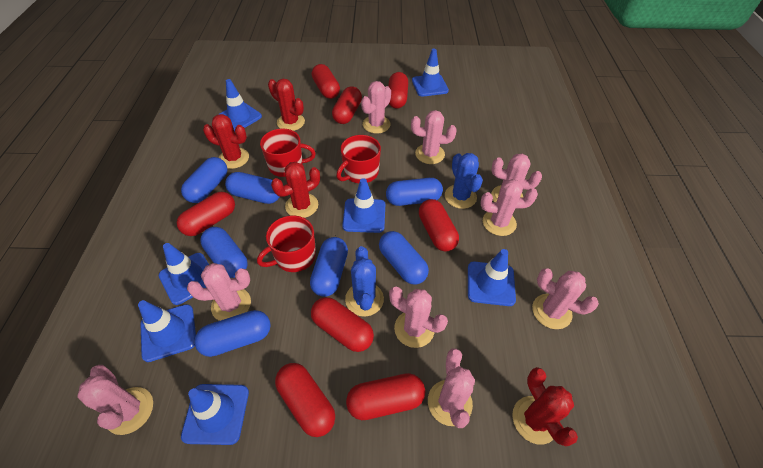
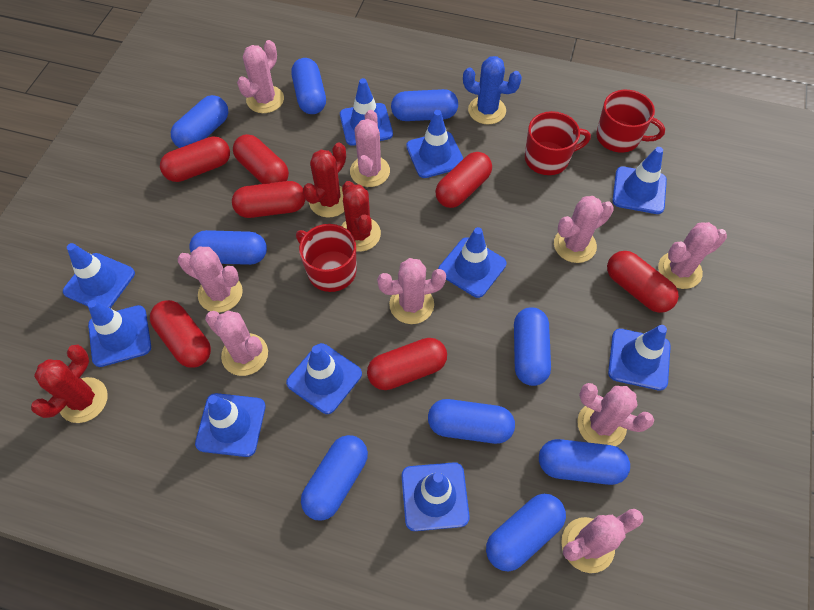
blue cactus: [345,246,384,316] [445,153,483,209] = 2 -> [463,56,522,124] = 1
blue capsule: [181,157,228,203] [194,310,271,357] [200,227,248,278] [225,172,280,204] [310,237,348,297] [379,231,429,284] [386,178,443,206] = 7 -> [171,95,228,148] [189,230,267,265] [292,58,326,114] [301,435,368,521] [391,89,458,121] [428,399,515,444] [486,494,566,571] [514,307,551,386] [539,439,630,485] = 9
blue traffic cone: [138,300,196,362] [159,243,209,305] [181,384,249,445] [220,79,262,131] [342,178,385,233] [412,49,449,97] [468,249,516,306] = 7 -> [63,243,135,308] [88,300,151,367] [195,393,266,457] [286,343,362,414] [340,78,393,146] [402,462,470,531] [406,110,464,178] [438,227,506,298] [608,325,671,391] [613,147,667,214] = 10
red cactus: [203,114,249,169] [268,79,305,131] [271,162,320,218] [512,367,578,446] = 4 -> [31,345,108,423] [303,143,346,218] [341,181,381,252] = 3
red capsule: [177,192,235,236] [275,363,335,437] [311,297,374,352] [312,64,340,99] [332,86,362,124] [346,373,425,420] [388,72,408,109] [419,199,459,251] = 8 -> [150,300,211,368] [160,136,230,182] [232,181,306,218] [233,134,289,184] [367,338,447,390] [435,152,492,208] [607,251,679,313] = 7

